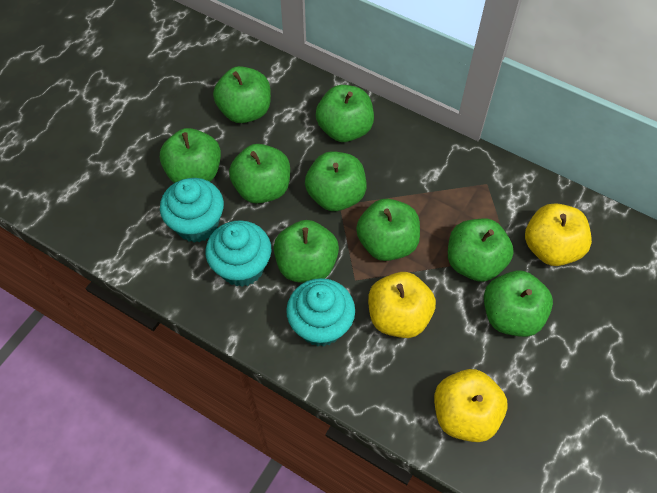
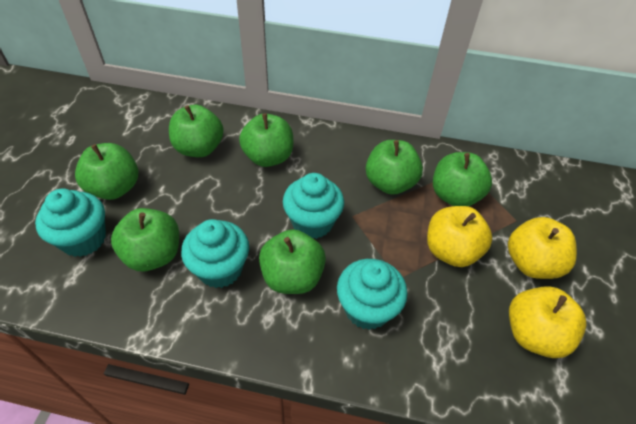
green apple: [160,128,221,183] [213,66,271,123] [229,144,290,203] [274,220,339,283] [305,151,366,211] [316,85,374,142] [356,199,420,261] [448,218,514,282] [484,271,553,337] = 9 -> [75,143,138,200] [111,208,179,271] [169,105,224,157] [239,113,293,167] [259,229,326,294] [366,140,423,195] [433,152,492,206] = 7
turquoise cupcake: [160,178,224,242] [206,220,271,287] [286,278,355,346] = 3 -> [35,188,106,257] [181,219,249,288] [283,173,344,239] [337,259,407,330] = 4

